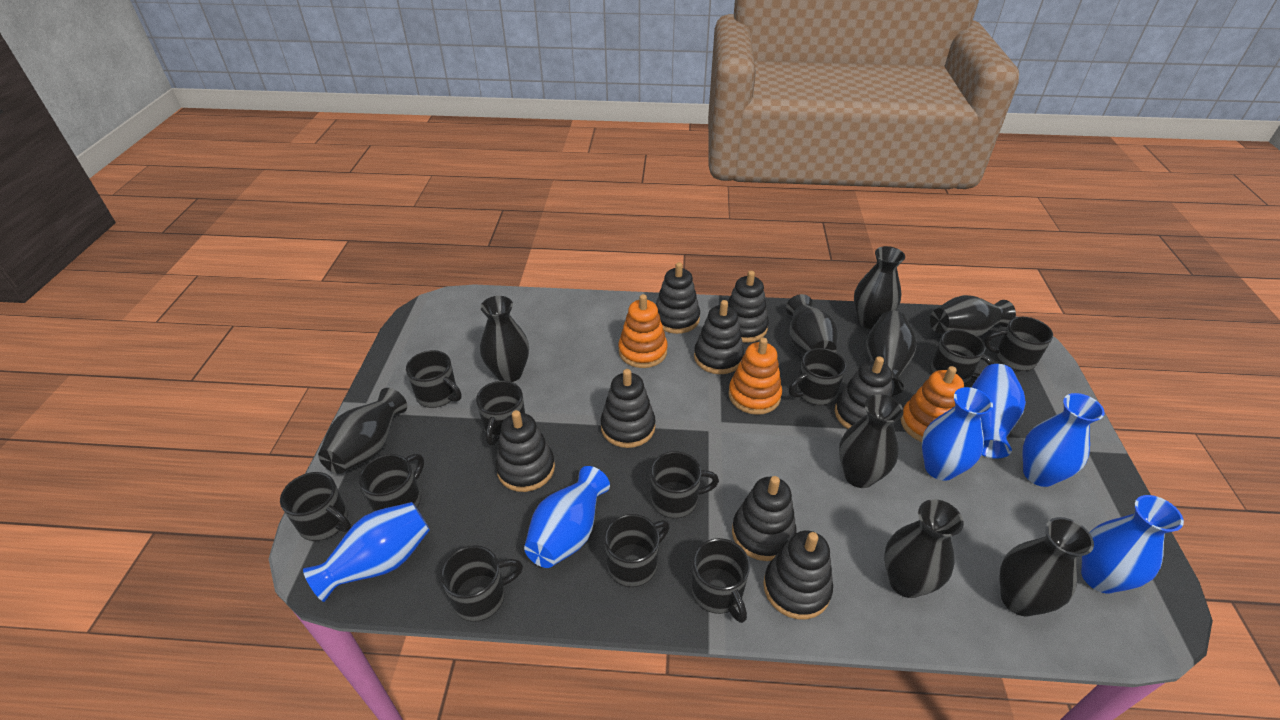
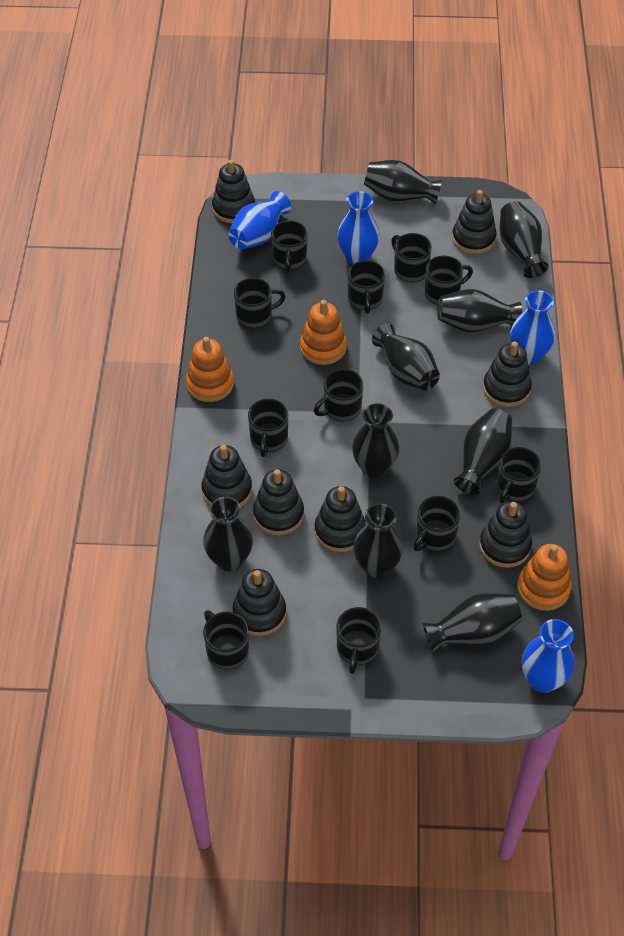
blue vase: [303,502,430,602] [524,466,610,568] [922,387,993,481] [971,364,1026,459] [1023,393,1105,487] [1081,495,1184,593] = 6 -> [228,191,291,249] [337,191,379,265] [510,290,555,365] [521,619,575,693] = 4

